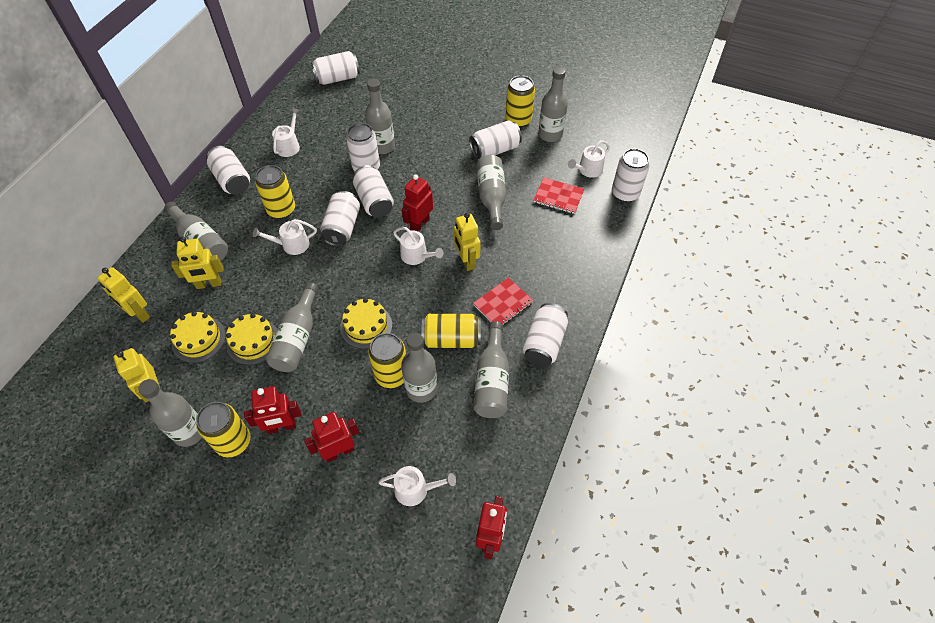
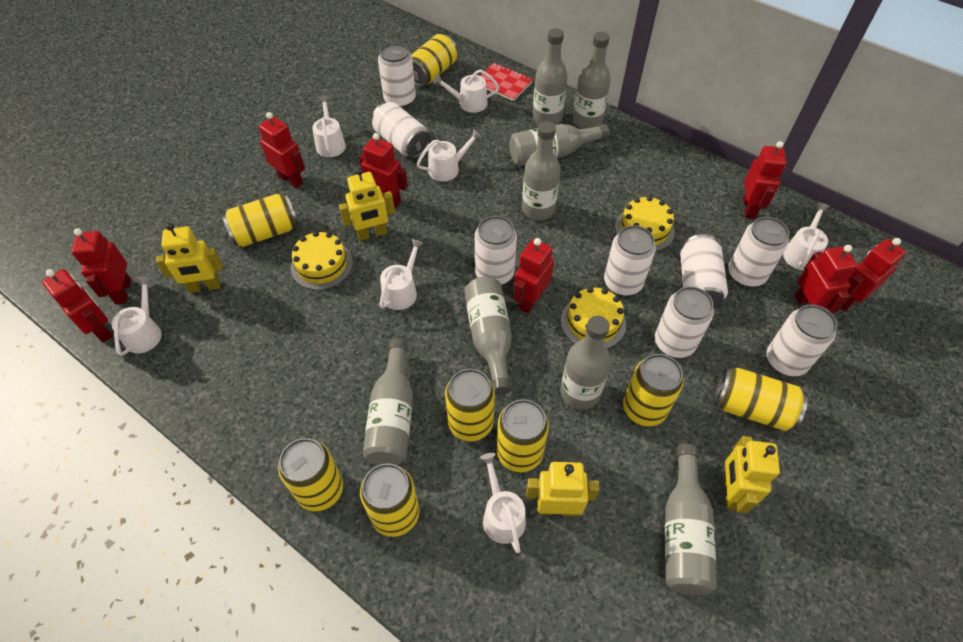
red notebook: [473,277,534,324] [533,177,585,214] = 2 -> [480,63,533,101] = 1
red robot: [244,386,301,434] [304,412,359,462] [402,174,433,232] [476,496,507,559] = 4 -> [42,269,113,343] [71,228,131,304] [258,112,305,188] [359,133,408,208] [514,238,554,313] [743,141,787,219] [794,245,858,313] [841,238,906,311] = 8
white watering can: [253,219,317,255] [272,108,300,157] [378,466,456,506] [393,227,443,265] [568,140,610,178] = 5 -> [112,277,162,356] [312,96,346,157] [380,239,424,310] [417,129,482,182] [433,69,500,113] [480,453,526,553] [783,202,830,270] = 7
yellow can: [196,402,251,457] [255,165,295,219] [368,333,406,388] [422,314,481,348] [505,75,535,128] = 5 -> [222,194,299,247] [278,438,343,511] [360,463,420,537] [412,34,457,87] [445,369,495,441] [497,399,549,472] [623,354,684,426] [714,368,808,431] = 8

